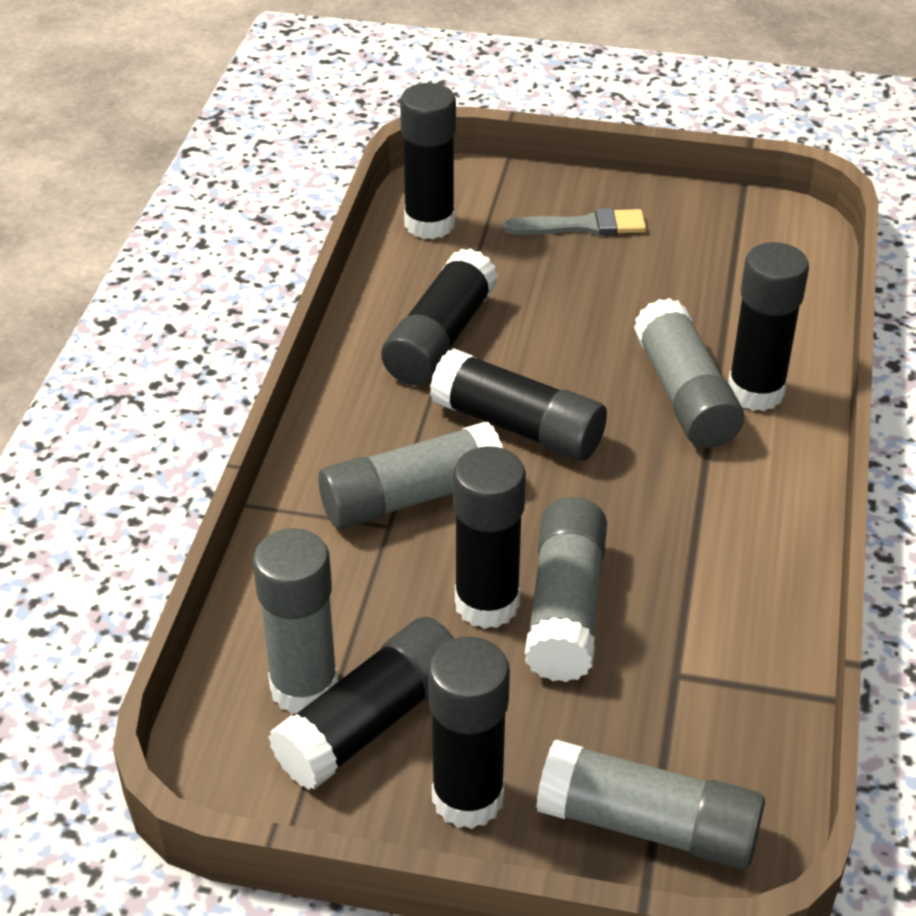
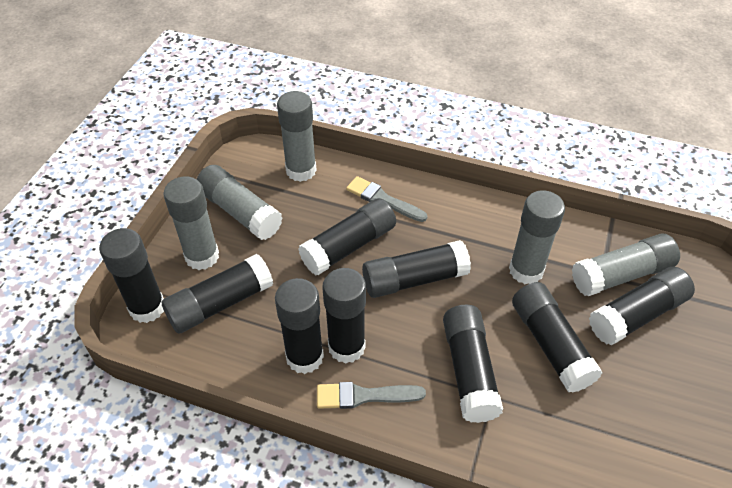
black glue stick: [268,617,455,790] [381,248,498,385] [400,83,456,239] [428,636,510,829] [430,348,607,461] [453,446,526,629] [728,242,809,411] = 7 -> [99,228,164,323] [162,254,273,334] [275,278,324,374] [298,198,396,275] [322,268,366,364] [362,240,471,298] [443,305,503,423] [512,282,603,393] [589,267,695,345] = 9
grey brush: [503,208,646,236] = 1 -> [317,382,426,409] [346,176,427,222] = 2

